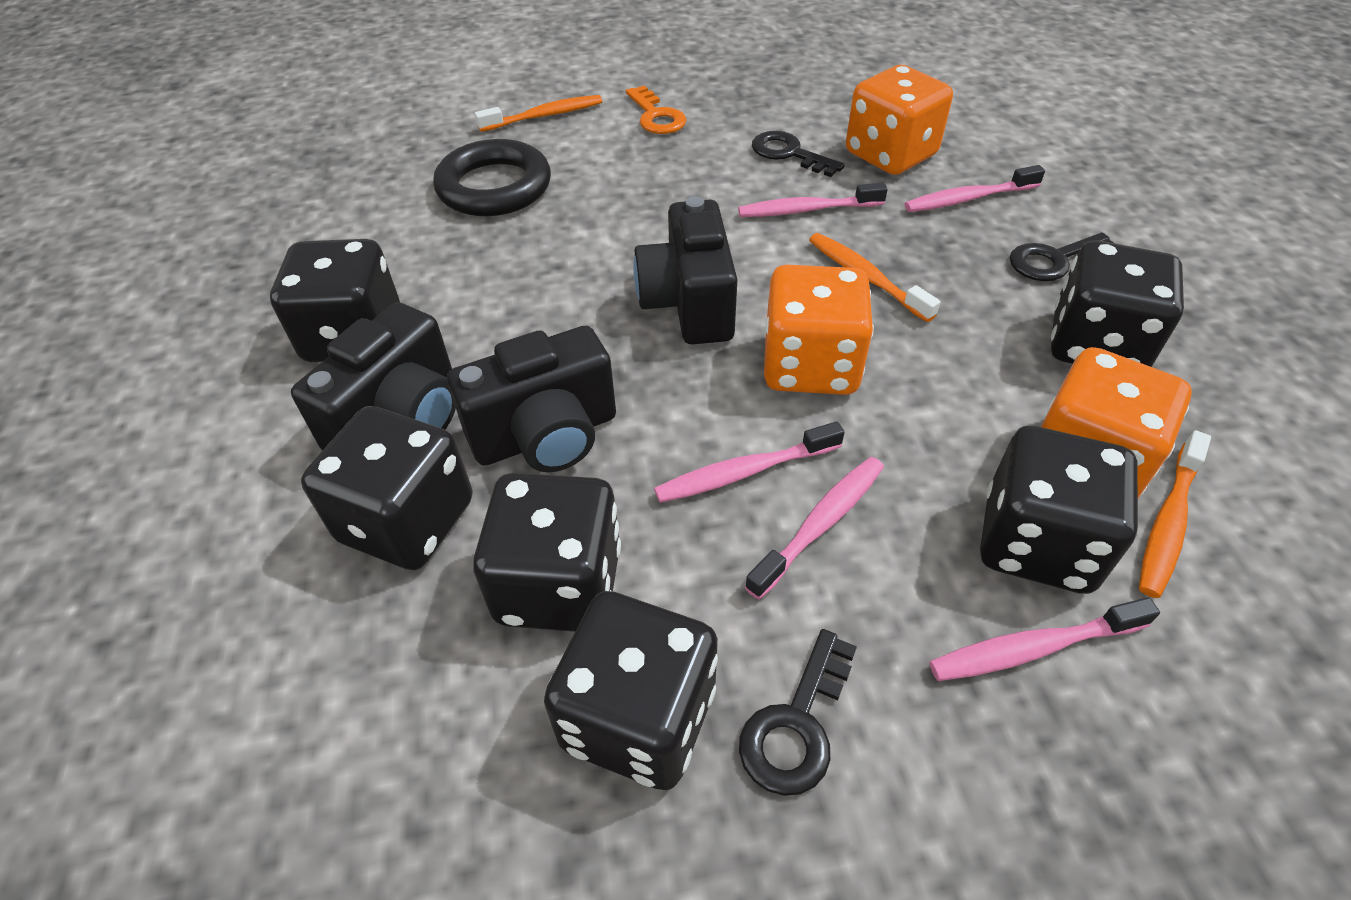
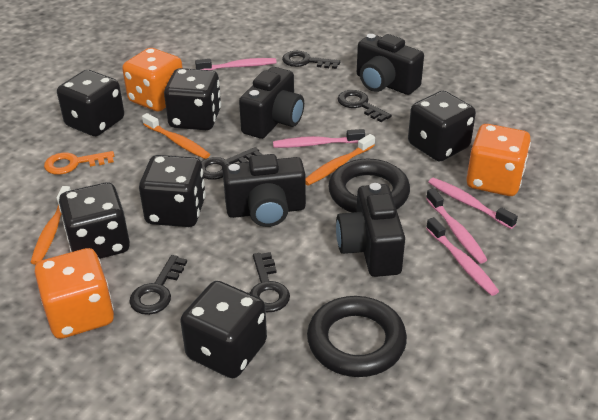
black camera: [291,302,456,450] [447,326,616,472] [633,196,738,345] = 3 -> [223,154,306,227] [239,67,304,139] [336,183,405,277] [357,34,424,95] = 4
black key: [739,629,857,796] [752,131,845,177] [1010,232,1114,281] = 3 -> [129,255,187,315] [201,147,263,180] [249,252,290,312] [282,51,340,69] [337,90,392,122] = 5
black ring: [433,139,551,216] = 1 -> [307,296,407,377] [328,159,410,213] = 2

